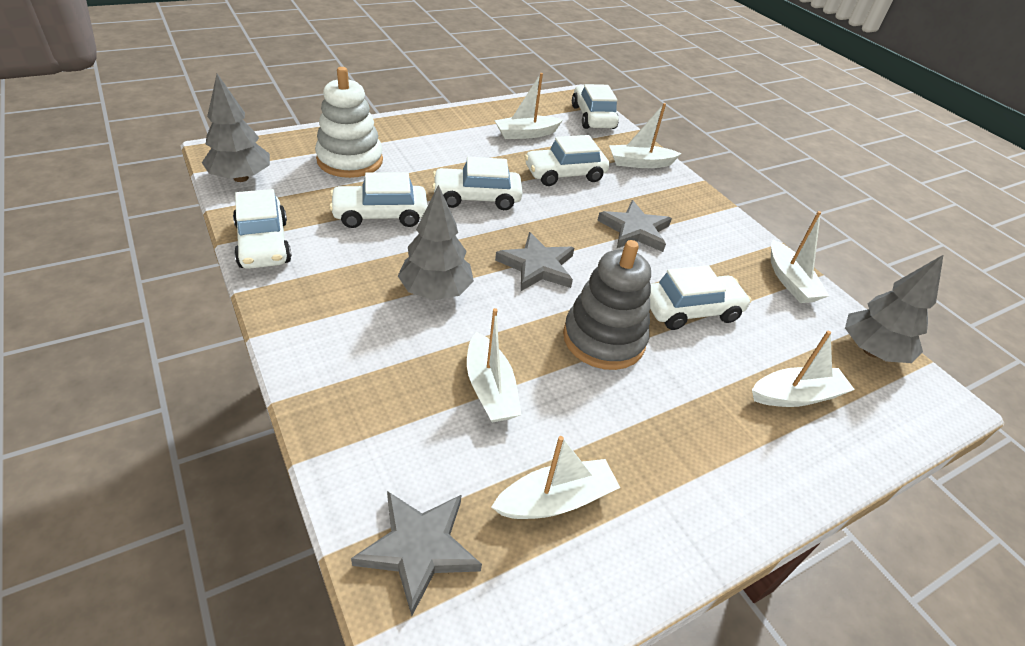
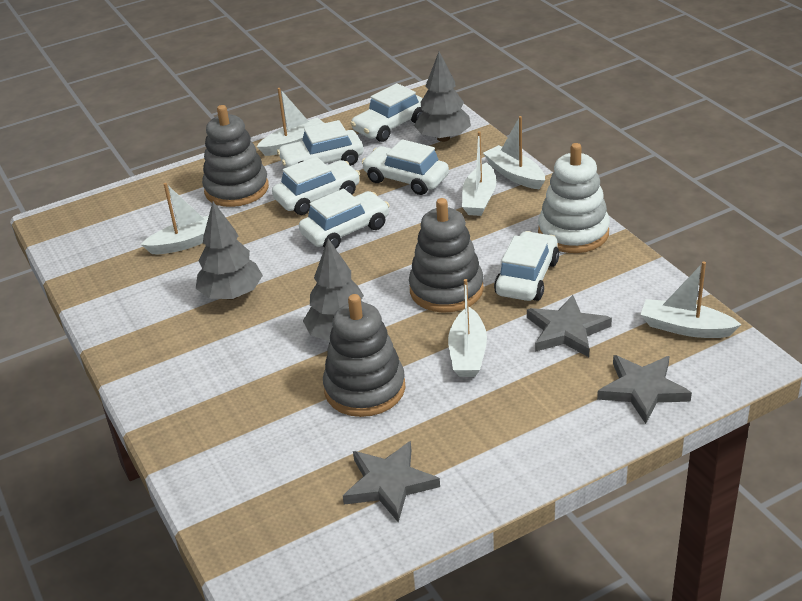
grey stacking toy: [563,240,651,370] = 1 -> [202,105,269,207] [323,294,405,417] [409,198,484,313] = 3

